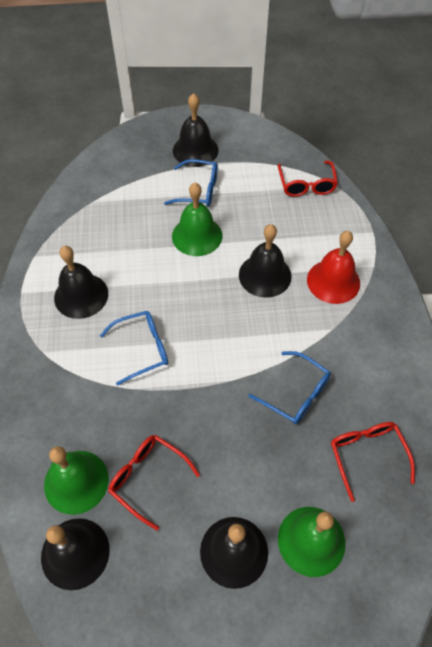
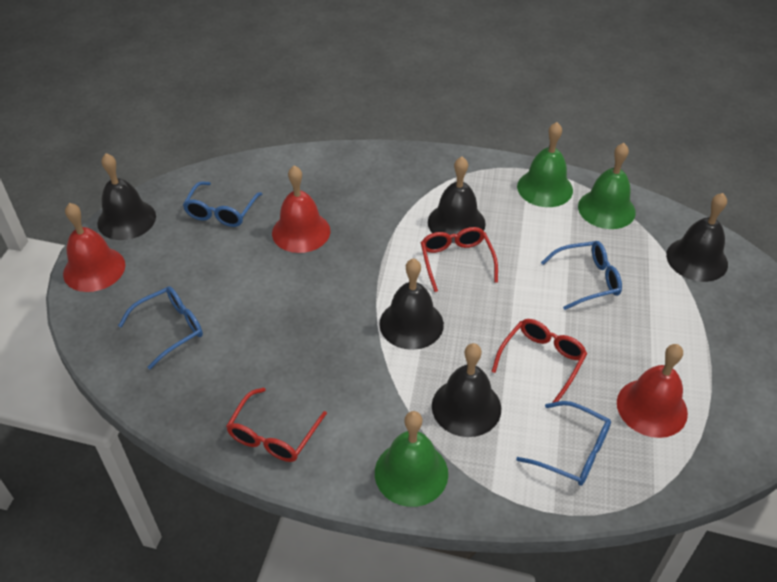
blue glasses: [100,311,168,386] [164,159,218,207] [248,351,331,424] = 3 -> [118,286,203,369] [183,181,262,227] [516,401,611,486] [541,241,622,310] = 4
red bell: [307,231,360,304] = 1 -> [63,203,125,292] [272,165,330,253] [617,344,688,438] = 3

